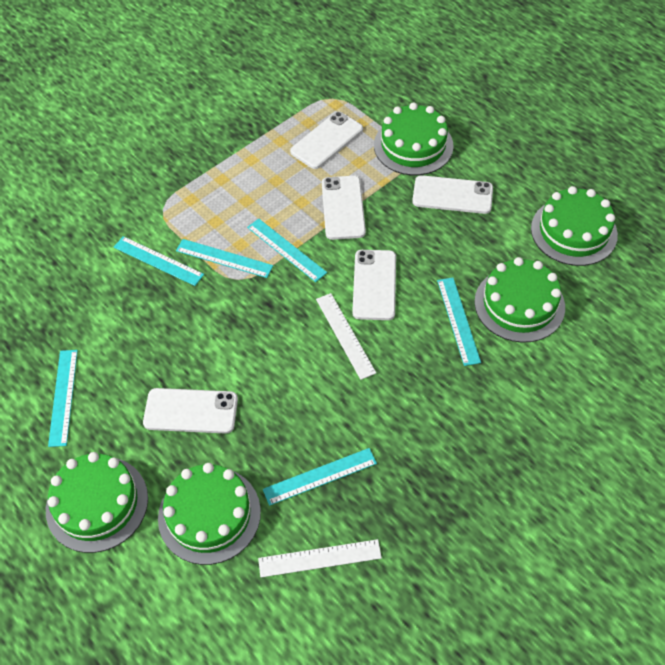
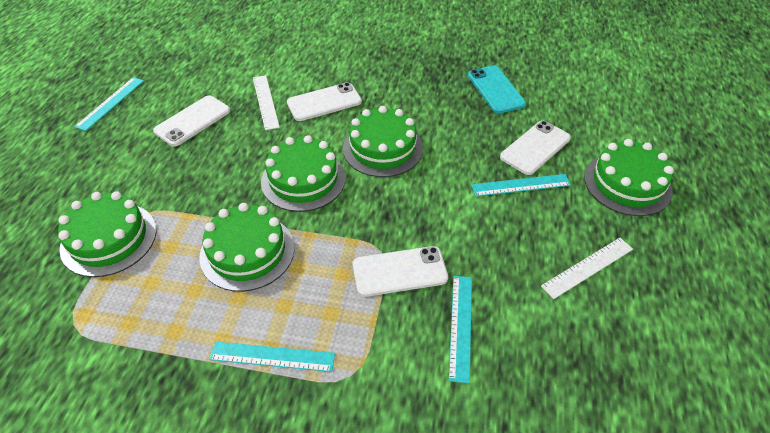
turquoise phone: none = 0 -> [468,66,526,113] = 1
turquoise ruler: [48,350,78,447] [114,236,204,286] [176,239,273,278] [247,218,327,282] [263,448,377,506] [437,277,481,366] = 6 -> [74,77,144,131] [209,341,335,372] [449,276,472,383] [472,174,571,197] = 4
white phone: [143,388,238,434] [290,112,363,169] [322,176,366,240] [352,250,396,320] [412,175,493,214] = 5 -> [153,96,230,147] [287,82,362,121] [353,246,448,297] [500,121,571,175] = 4

